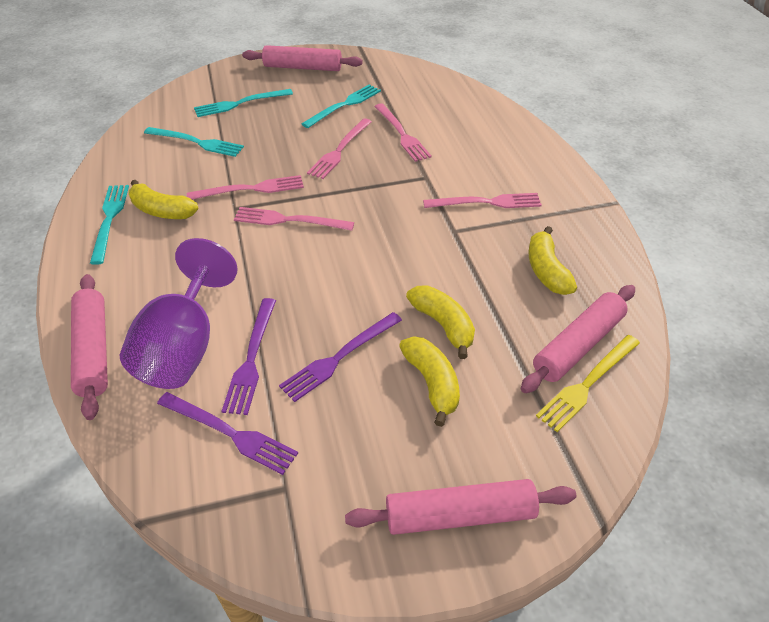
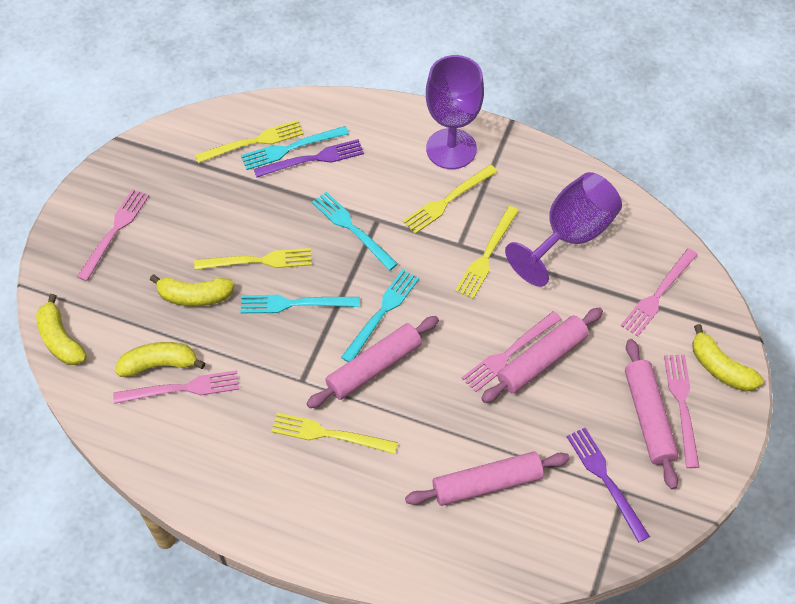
purple fork: [157,392,298,475] [222,298,276,415] [279,312,402,402] = 3 -> [254,139,364,178] [567,428,650,543] = 2
purple goblet: [120,238,238,389] = 1 -> [426,55,484,169] [505,172,622,287] = 2
yellow fork: [536,335,640,432] = 1 -> [194,248,312,270] [195,120,304,163] [271,413,398,454] [403,165,497,234] [455,206,519,299] = 5

